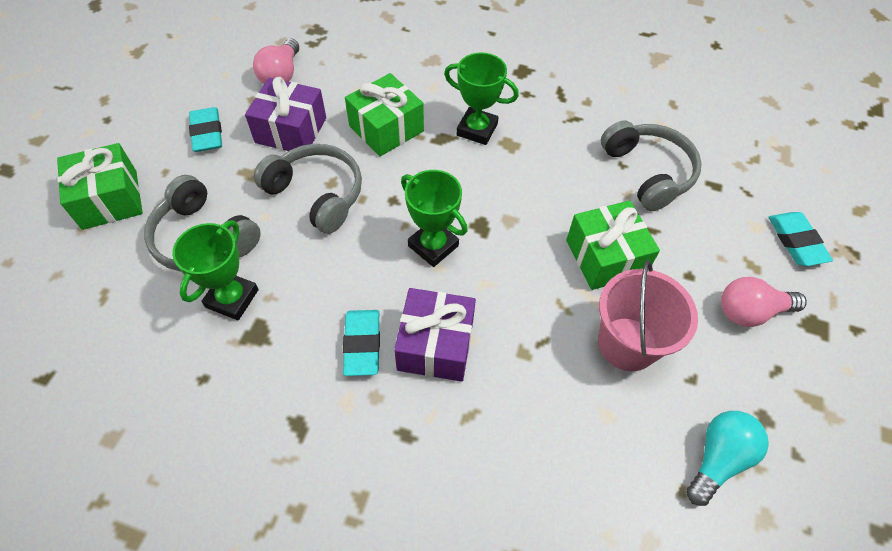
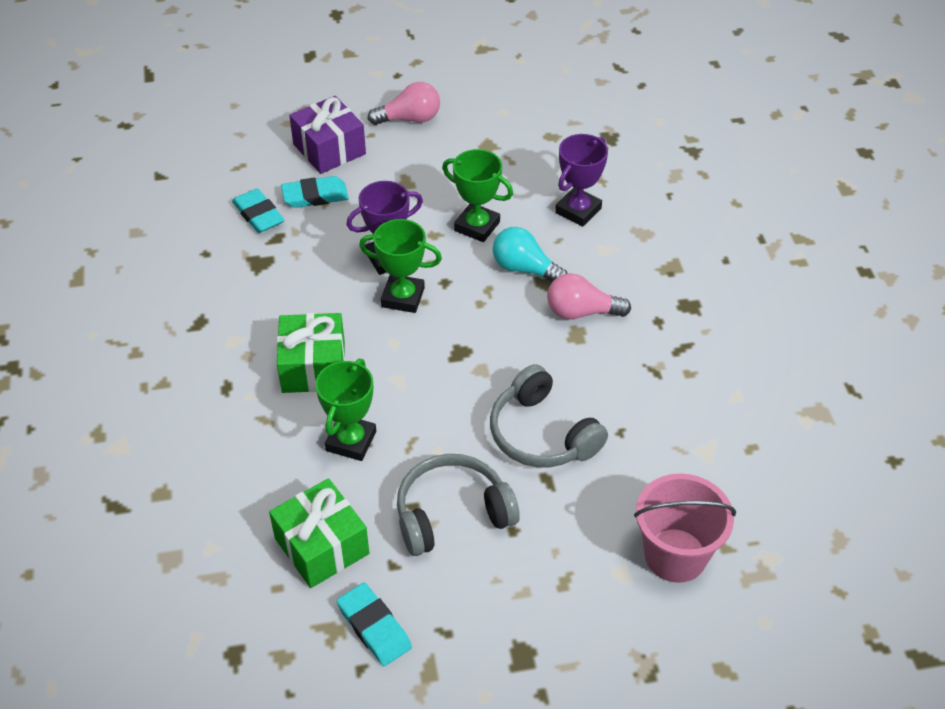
green gift: [57,143,143,230] [345,73,424,156] [566,200,660,290] = 3 -> [269,478,369,588] [277,313,345,393] = 2
grey headphones: [144,175,261,271] [254,144,362,234] [601,121,702,211] = 3 -> [397,454,520,556] [490,364,608,467] = 2
purple gift: [245,77,326,151] [394,288,476,382] = 2 -> [289,96,366,174] = 1
purple trophy: none = 0 -> [346,181,423,275] [555,134,608,227] = 2

